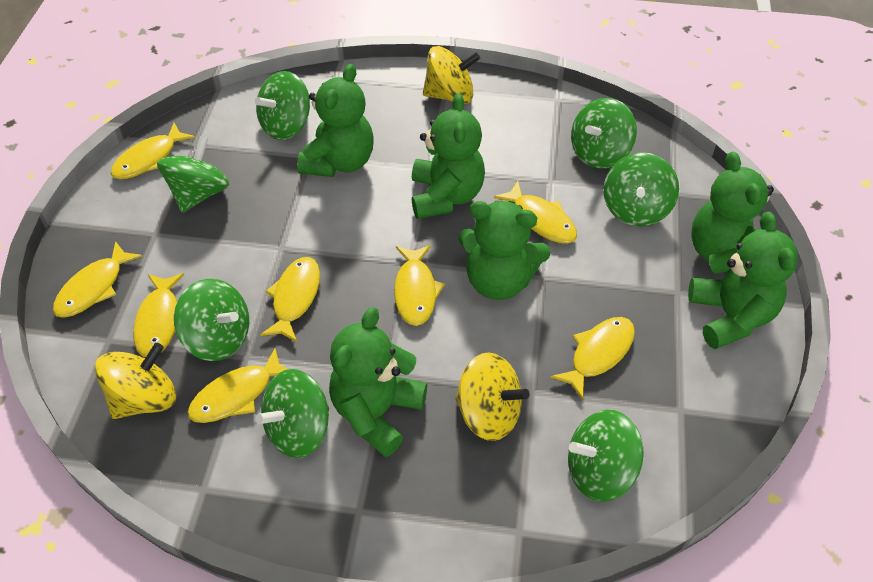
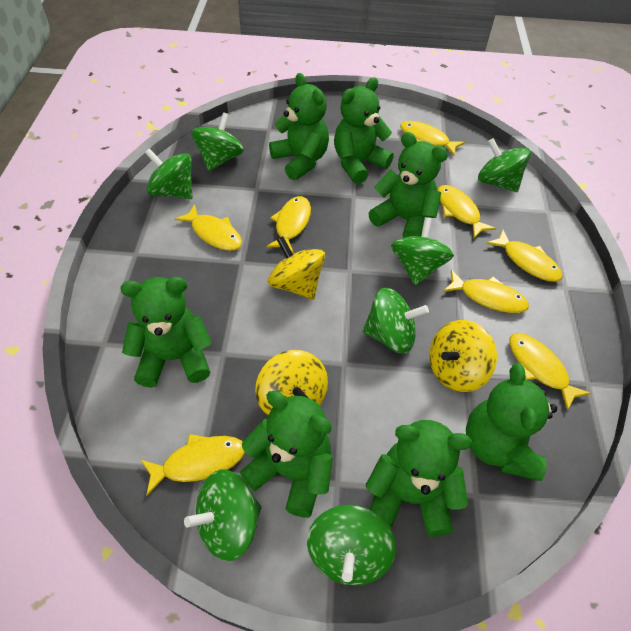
green teddy bear: [297,64,374,177] [329,307,427,457] [412,93,485,219] [458,201,551,300] [688,212,798,349] [691,152,774,262] = 6 -> [121,277,212,388] [240,391,333,518] [269,73,329,180] [334,77,394,184] [366,420,472,537] [369,132,448,238] [466,363,557,481] = 7

